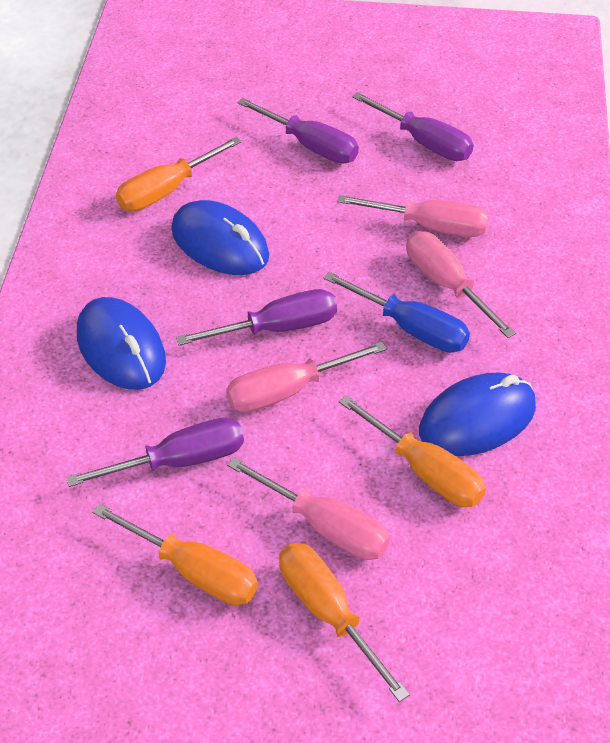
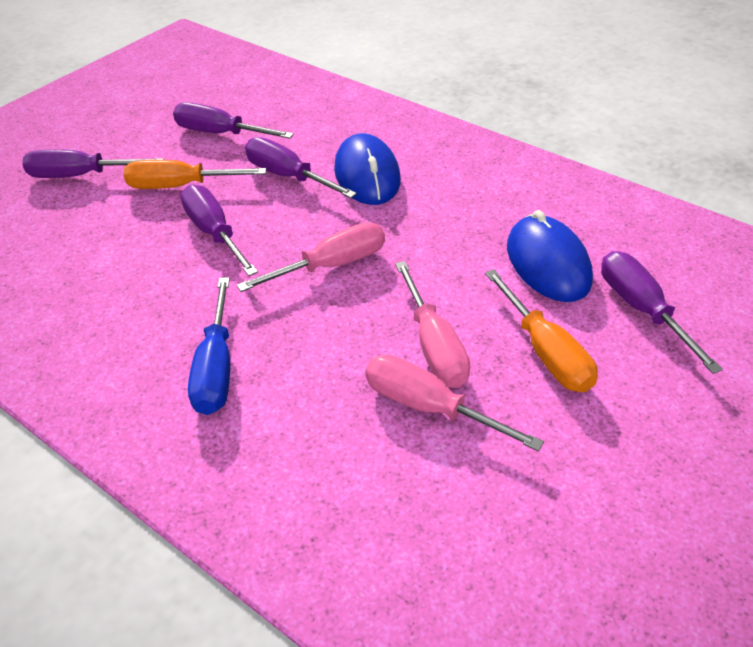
blue mouse: [77,297,166,390] [171,200,269,275] [419,372,536,456] = 3 -> [334,133,401,205] [507,210,593,302] = 2
orange screwdriver: [92,504,258,605] [116,137,242,211] [279,543,410,702] [339,395,486,507] = 4 -> [124,160,266,189] [485,269,598,392] = 2
pink screwdriver: [226,342,387,413] [227,457,390,560] [337,195,488,237] [407,231,516,338] = 4 -> [237,222,385,292] [365,354,544,451] [395,261,470,388] = 3
purple screwdriver: [66,418,244,487] [176,289,337,346] [237,98,359,164] [352,92,474,161] = 4 -> [22,149,164,178] [173,102,294,139] [180,185,258,276] [245,137,357,198] [601,251,723,374] = 5

